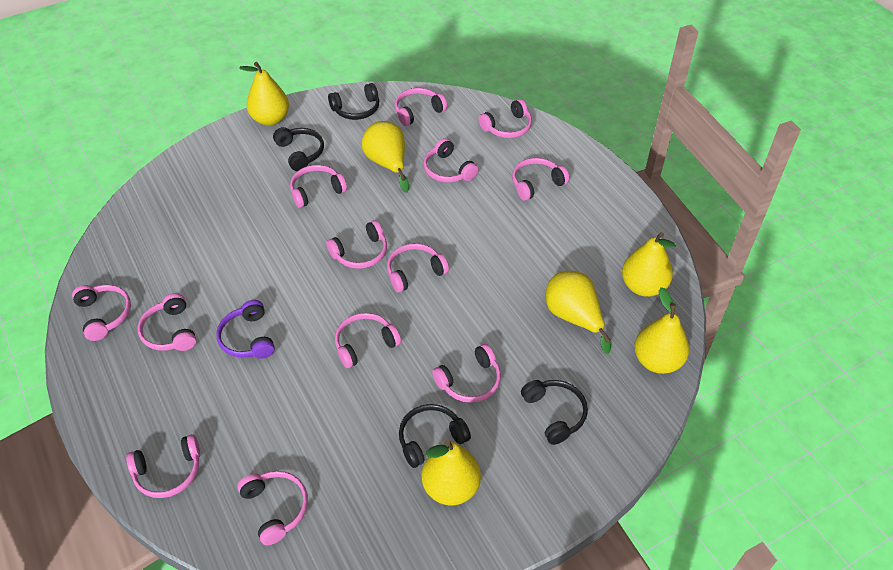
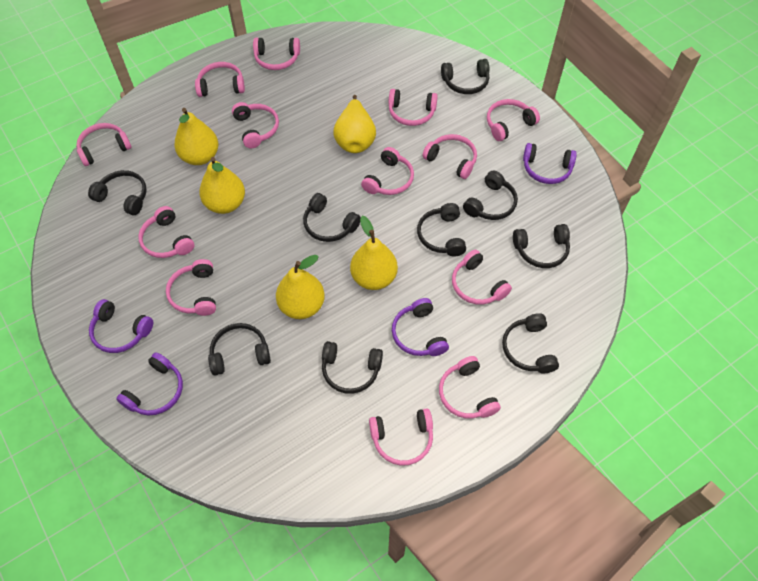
black headphones: [273,127,324,171] [328,83,379,120] [399,404,471,468] [521,380,588,445] = 4 -> [88,170,147,215] [208,323,271,375] [303,193,361,242] [322,341,383,394] [417,203,466,256] [441,59,489,94] [463,171,518,220] [502,313,559,373] [513,224,570,268] = 9
purple headphones: [216,300,275,359] = 1 -> [89,299,153,353] [116,352,183,416] [392,298,449,356] [523,143,577,184] = 4
yellow pear: [239,62,289,126] [362,121,409,193] [422,440,481,505] [546,271,611,354] [622,232,676,297] [634,287,689,374] = 6 -> [174,108,218,165] [199,157,245,214] [276,255,325,319] [333,95,376,153] [350,216,398,290] = 5

